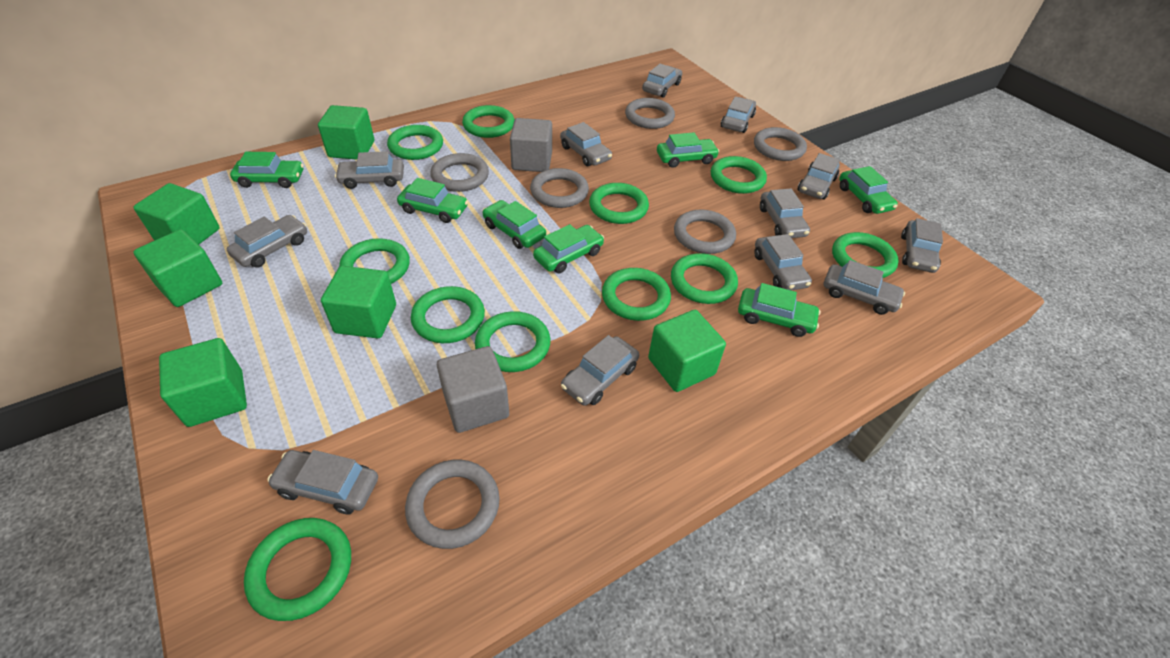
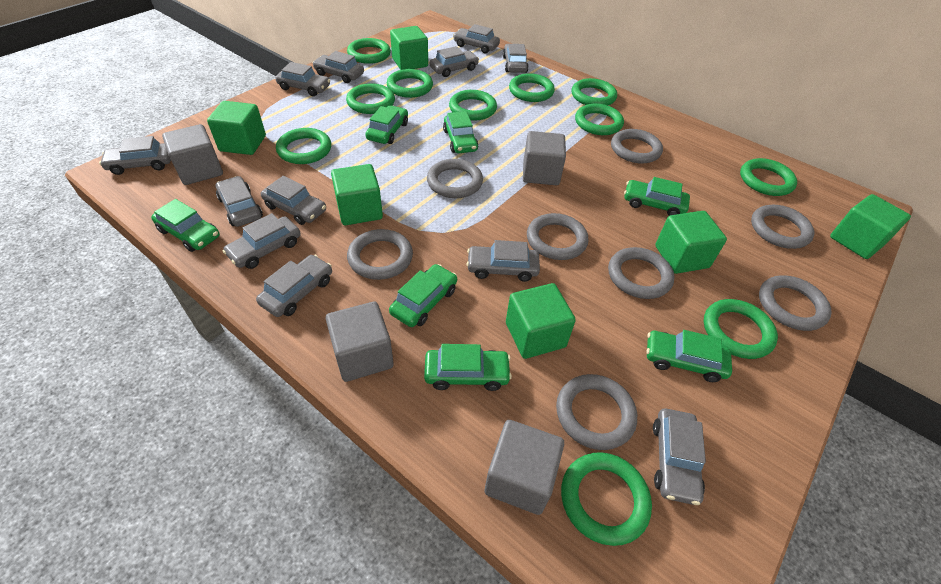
grey cube: [437,346,509,433] [510,118,552,172] = 2 -> [162,124,223,185] [326,301,394,382] [485,420,564,515] [523,131,566,185] = 4
grey ring: [405,460,500,549] [430,153,489,192] [530,168,589,208] [625,98,675,129] [674,209,736,254] [754,127,807,161] = 6 -> [347,229,413,280] [427,159,483,198] [527,213,589,260] [556,374,637,450] [608,247,674,299] [611,129,663,164] [751,205,815,249] [759,275,832,331] = 8

